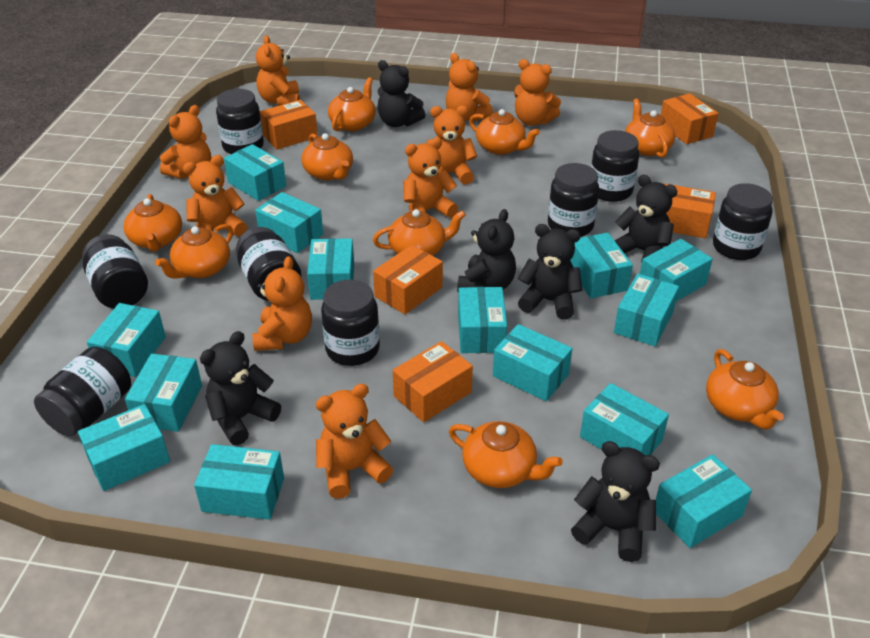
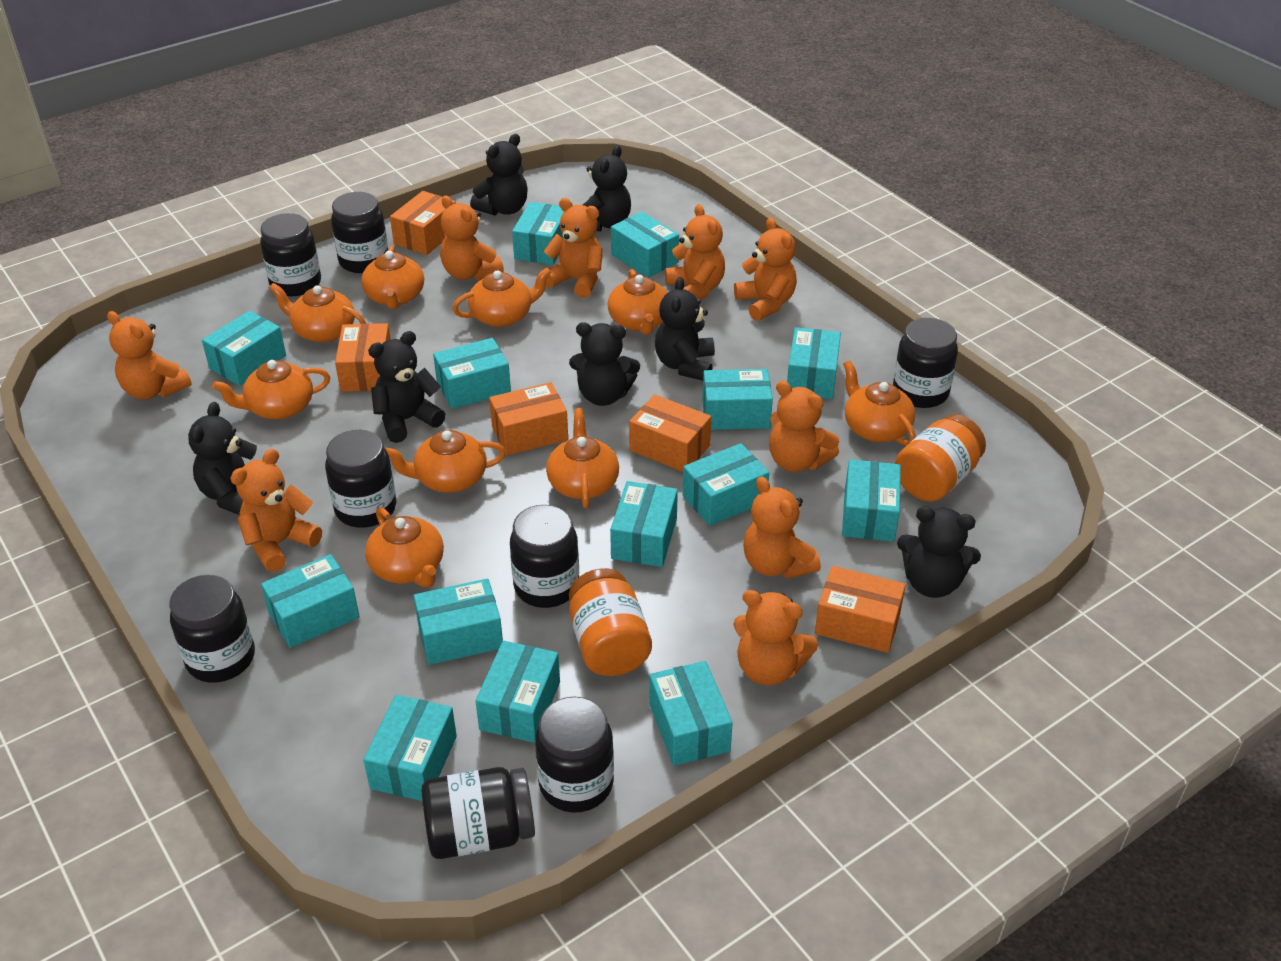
black teddy bear: [200,331,281,445] [377,60,426,127] [457,209,516,292] [518,224,582,320] [571,441,660,562] [614,175,678,263] = 6 -> [188,402,257,515] [368,331,446,443] [470,134,528,216] [569,322,640,406] [583,145,631,231] [655,277,715,381] [897,506,981,598] = 7
orange jar: none = 0 -> [569,568,652,676] [895,414,986,502] = 2

